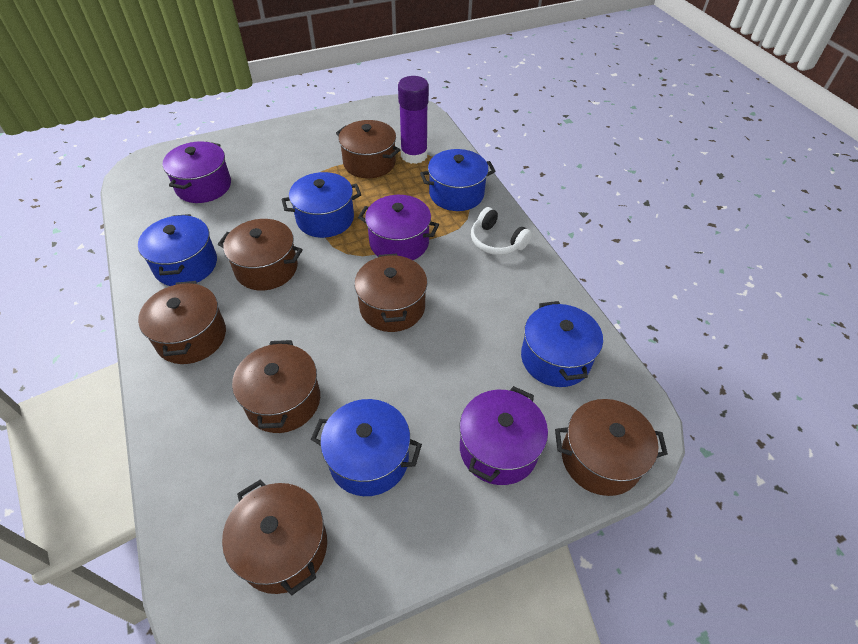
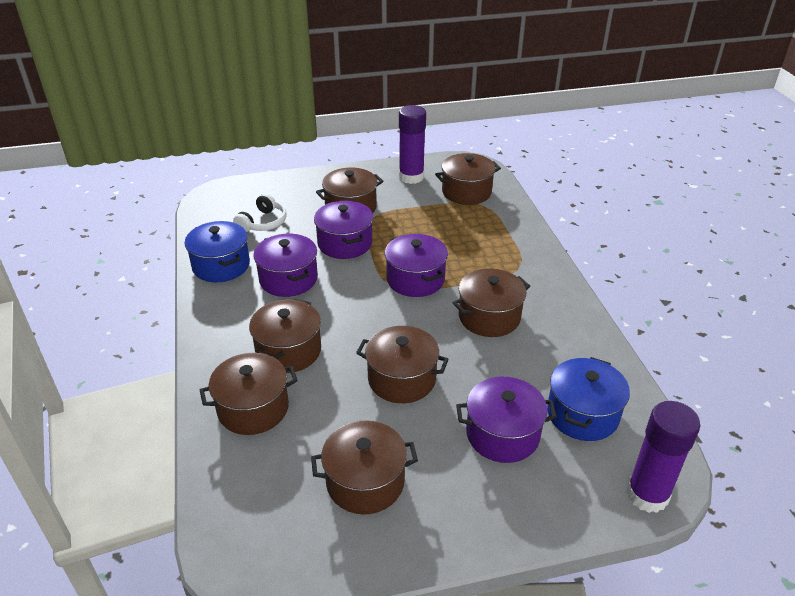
blue pot: [138,214,217,286] [281,172,361,238] [311,399,422,496] [420,149,496,211] [521,301,603,387] = 5 -> [185,221,250,282] [547,357,630,441] = 2
purple glue stick: [398,76,429,164] = 1 -> [399,105,426,184] [626,401,700,513] = 2
purple pot: [163,141,231,203] [358,195,439,260] [460,386,548,485] = 3 -> [253,234,318,297] [314,201,373,259] [385,234,448,297] [456,377,557,463] = 4

